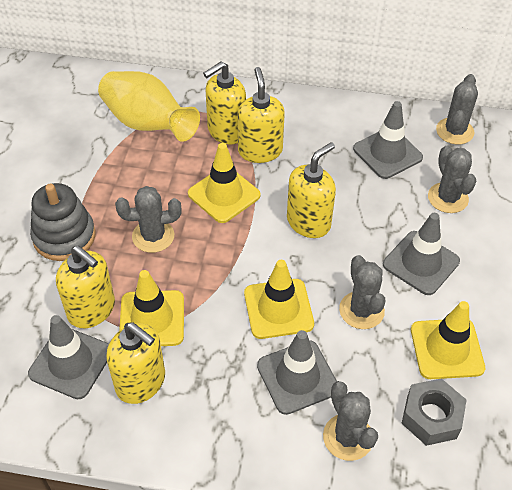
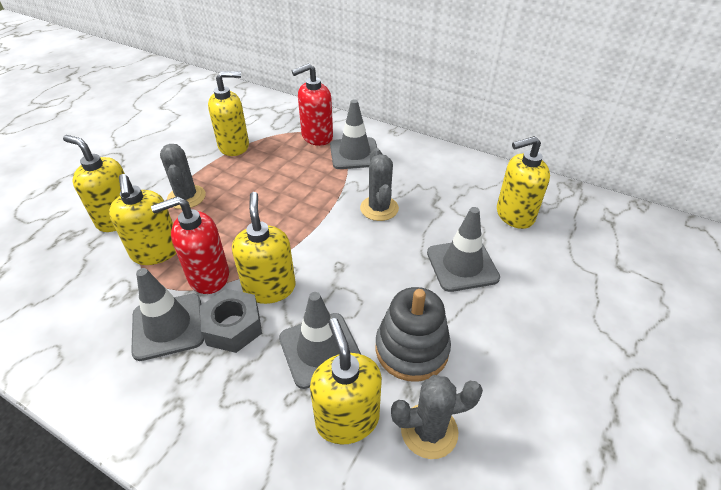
grey cactus: [115,186,182,253] [323,381,378,461] [339,255,385,329] [428,145,476,213] [436,74,478,145] = 5 -> [160,144,206,209] [360,148,399,221] [391,375,483,459] = 3
red soap dispenser: none = 0 -> [151,196,229,294] [292,63,333,146] = 2
yellow soap dispenser: [56,246,115,328] [106,322,165,404] [203,62,246,144] [238,67,285,163] [287,142,336,238] = 5 -> [63,135,125,232] [109,174,176,265] [208,71,249,156] [232,192,296,304] [310,318,382,445] [497,136,550,229] = 6
yellow traffic cone: [119,270,184,346] [188,143,261,223] [244,260,314,339] [411,301,485,379] = 4 -> none = 0
yellow vase: [98,71,200,142] = 1 -> none = 0

